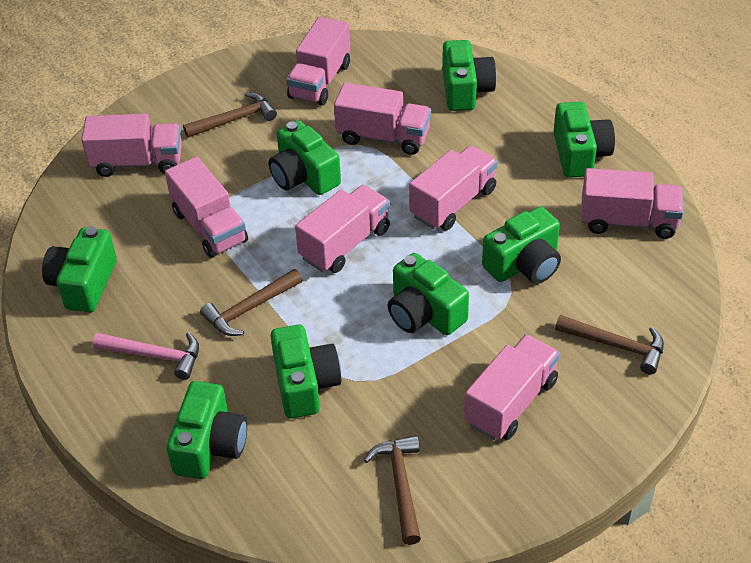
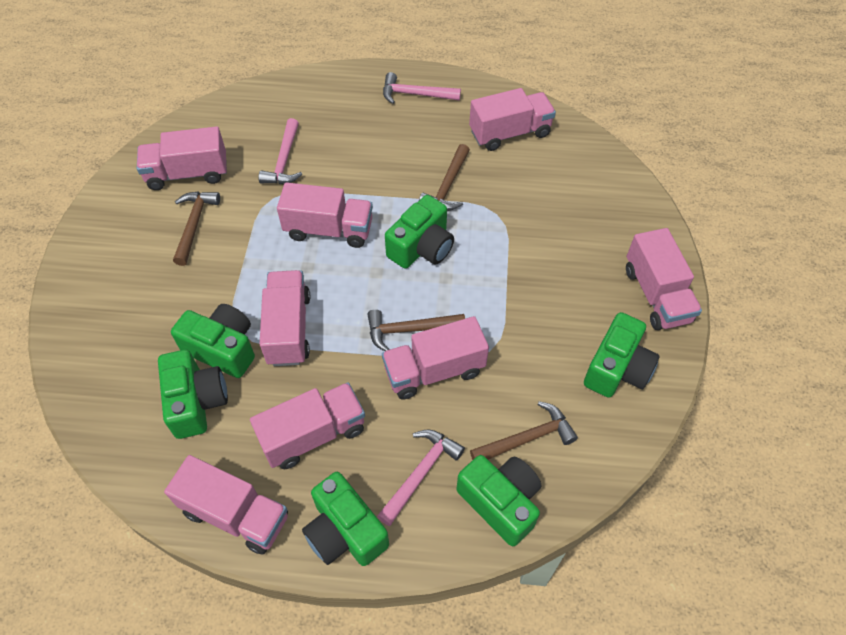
green camera: [42,227,117,312] [166,381,247,479] [269,120,341,195] [271,325,341,418] [388,253,469,335] [442,40,497,111] [482,207,561,284] [553,102,615,178] = 8 -> [158,350,228,439] [171,304,255,378] [302,472,389,566] [385,195,454,269] [456,455,541,546] [584,312,660,398] = 6
pink hammer: [92,332,199,380] = 1 -> [258,118,302,184] [377,430,465,526] [383,72,461,104] = 3

